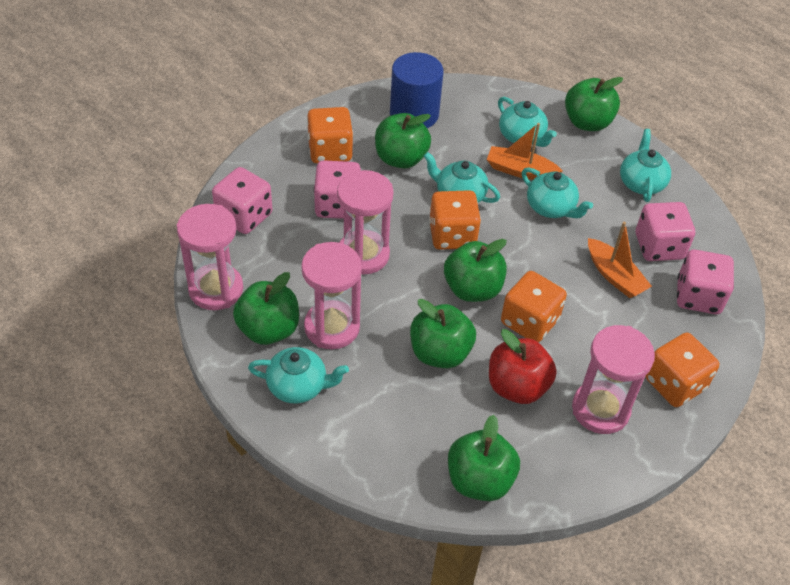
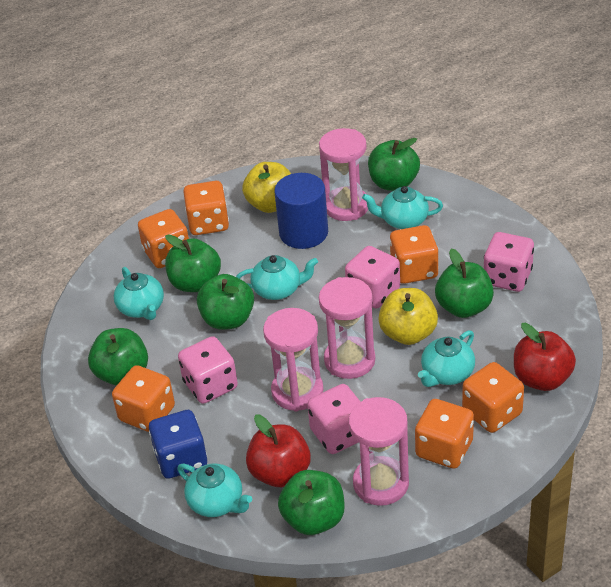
blue dice: none = 0 -> [149,410,207,479] = 1
orange boat: [487,123,563,180] [588,222,652,298] = 2 -> none = 0
orange dice: [307,107,353,164] [429,190,481,250] [501,271,567,342] [645,333,719,407] = 4 -> [112,365,175,432] [138,209,189,268] [183,181,229,235] [390,225,439,284] [415,399,474,469] [462,362,524,433] = 6
red apple: [489,329,557,404] = 1 -> [246,414,311,487] [514,323,576,391] = 2
yellow apple: none = 0 -> [242,162,291,213] [378,288,438,345] = 2

